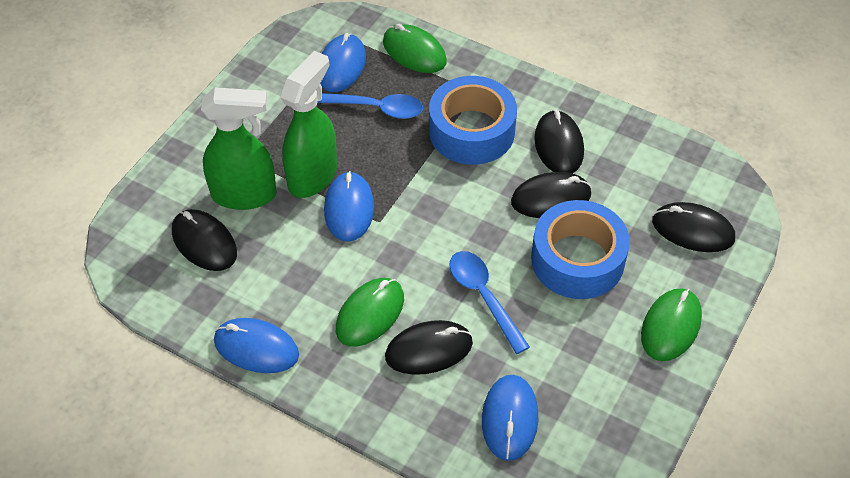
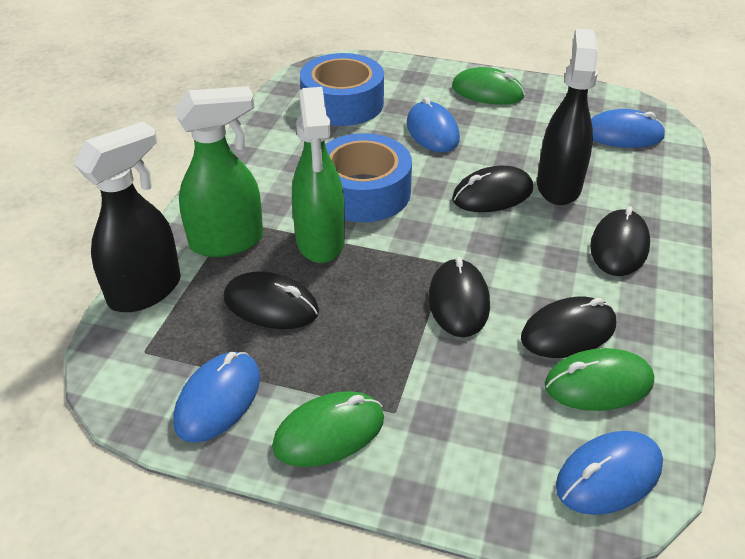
black spray bottle: none = 0 -> [74,122,181,312] [537,28,598,205] = 2
blue spoon: [317,93,423,119] [449,251,530,354] = 2 -> none = 0

